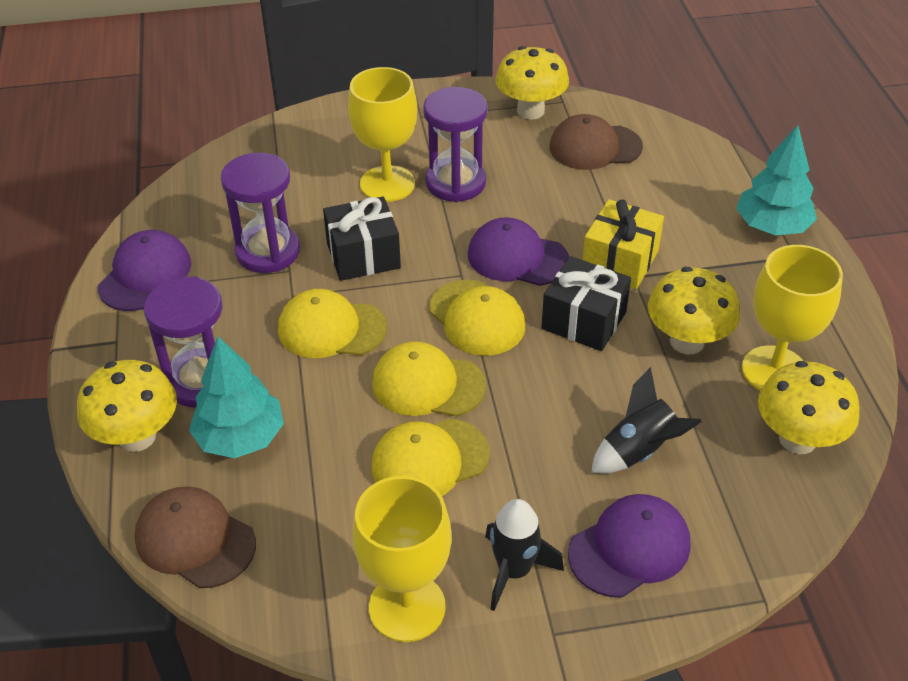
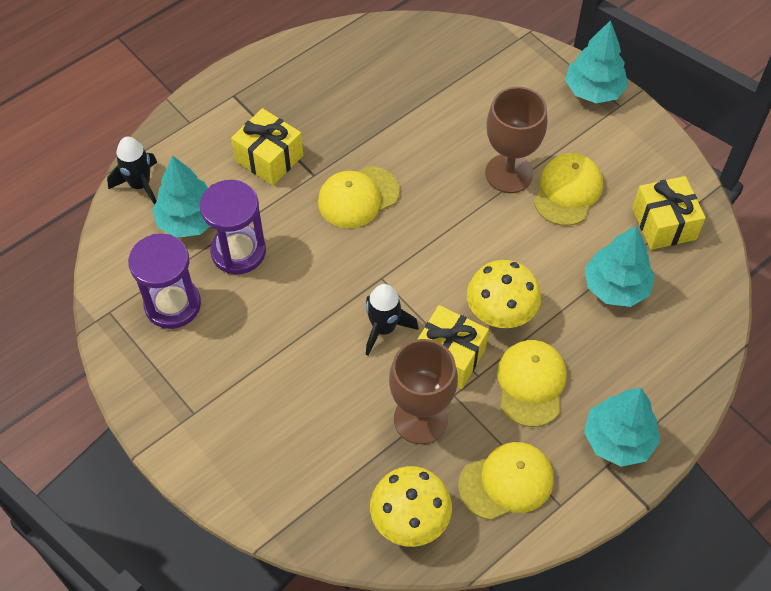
black gift: [323,196,401,281] [541,256,631,351] = 2 -> none = 0
brown cap: [135,486,256,588] [549,114,643,170] = 2 -> none = 0
brown goblet: none = 0 -> [389,339,458,444] [485,87,547,193] = 2
purple cap: [98,230,191,311] [468,218,569,286] [568,494,690,598] = 3 -> none = 0
purple hourglass: [144,276,223,408] [221,153,300,273] [423,87,488,202] = 3 -> [128,234,201,329] [200,180,266,274] = 2
turquoise tree: [189,337,284,458] [736,125,817,235] = 2 -> [152,155,210,238] [565,20,628,103] [584,388,660,467] [585,226,655,307] = 4
yellow gift: [583,199,664,289] = 1 -> [231,108,303,185] [417,305,489,389] [632,176,706,250] = 3
yellow goblet: [348,67,417,202] [353,476,452,642] [742,245,843,391] = 3 -> none = 0
yellow mushroom: [77,360,177,452] [496,46,569,120] [648,267,740,354] [758,361,859,454] = 4 -> [370,466,452,547] [467,260,541,328] = 2

